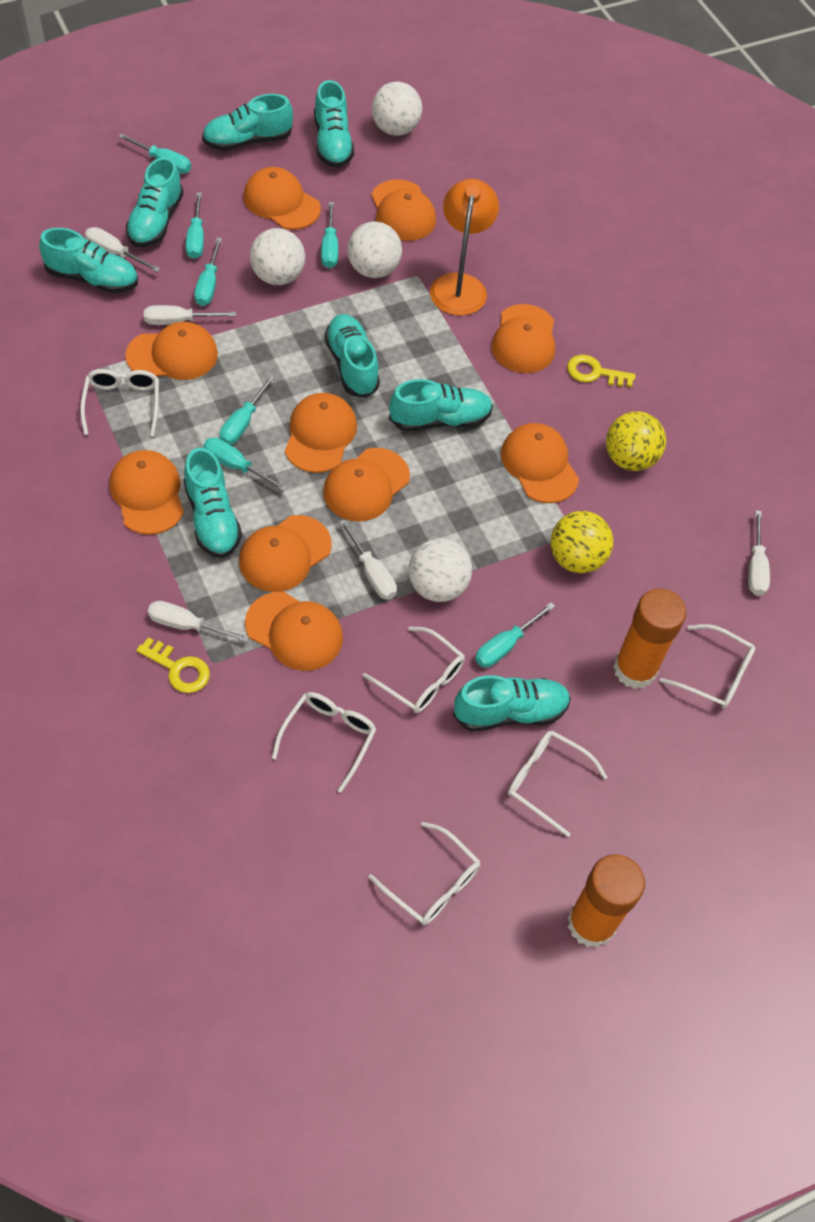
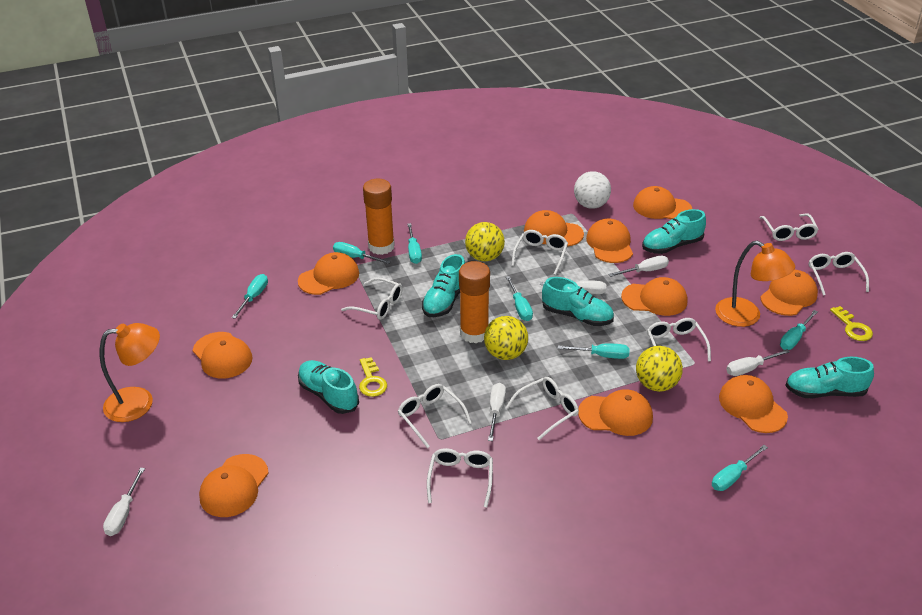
orange lamp: [430,179,499,316] = 1 -> [100,323,160,422] [715,241,795,327] = 2
turquoise shoe: [39,228,138,293] [126,157,184,247] [184,448,242,558] [202,94,293,151] [314,80,354,168] [324,314,380,398] [389,379,493,431] [453,675,571,731] = 8 -> [298,360,359,414] [422,254,465,317] [542,277,614,326] [642,209,706,254] [785,357,874,398] = 5
white ball: [250,228,305,285] [347,221,402,278] [372,82,422,136] [409,538,472,602] = 4 -> [574,171,611,208] = 1
white glasses: [80,369,159,436] [272,692,377,793] [363,626,465,713] [368,822,481,925] [508,731,607,837] [660,624,755,709] = 6 -> [341,277,402,320] [398,384,472,448] [427,448,493,507] [506,377,579,440] [512,230,568,275] [647,318,711,362] [760,214,819,241] [809,252,869,296] = 8
yellow ball: [550,511,613,573] [606,411,666,471] = 2 -> [465,222,505,261] [484,316,528,360] [636,346,683,392] = 3

